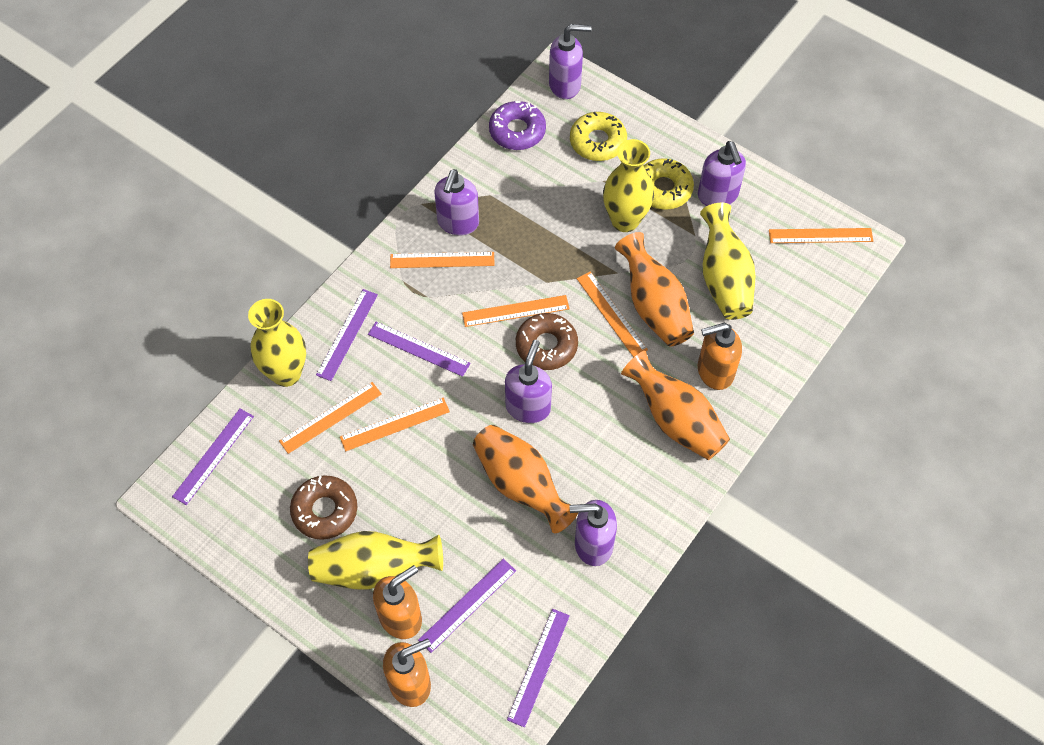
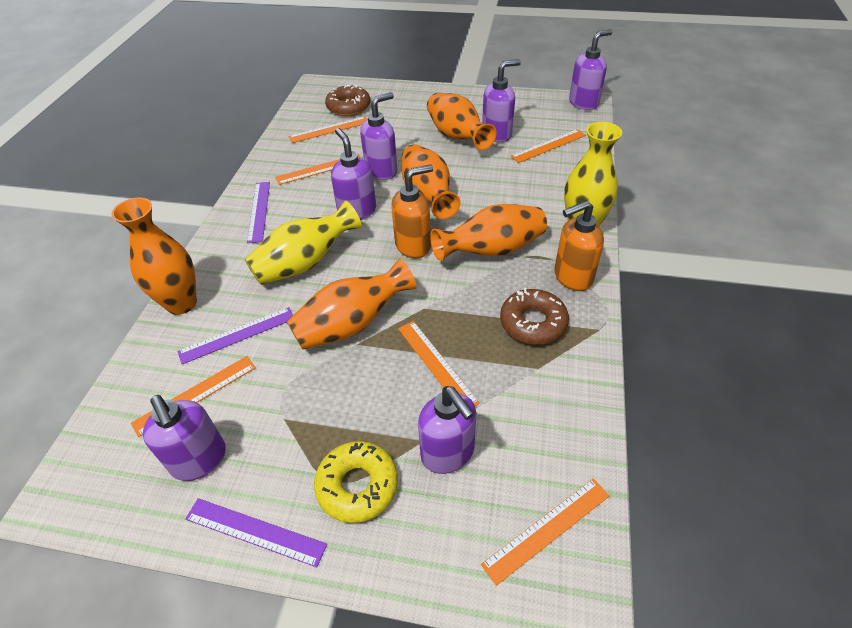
orange soap dispenser: [373,565,422,639] [383,638,431,707] [698,323,742,390] = 3 -> [391,164,433,259] [554,200,604,291] = 2
orange vase: [473,425,578,533] [615,232,694,347] [621,351,730,460] = 3 -> [112,197,197,315] [287,258,417,349] [402,145,461,219] [427,93,496,150] [430,204,547,261] = 5
purple donut: [489,101,546,150] = 1 -> none = 0
purple ruler: [172,409,254,505] [316,289,378,381] [368,321,471,377] [418,559,516,653] [507,609,570,727] = 5 -> [178,307,293,364] [185,498,327,567] [247,182,270,243] = 3
purple soap dispenser: [434,169,479,235] [505,340,552,423] [549,24,592,99] [569,500,617,566] [698,141,746,206] = 5 -> [143,395,226,481] [331,128,376,220] [360,92,398,180] [418,386,476,474] [482,59,521,142] [569,29,612,110] = 6
yellow donut: [570,112,627,161] [644,158,694,210] = 2 -> [314,441,398,523] = 1
yellow vase: [248,299,306,387] [308,531,443,589] [603,139,654,232] [700,203,755,320] = 4 -> [245,201,362,285] [564,122,622,226] = 2

